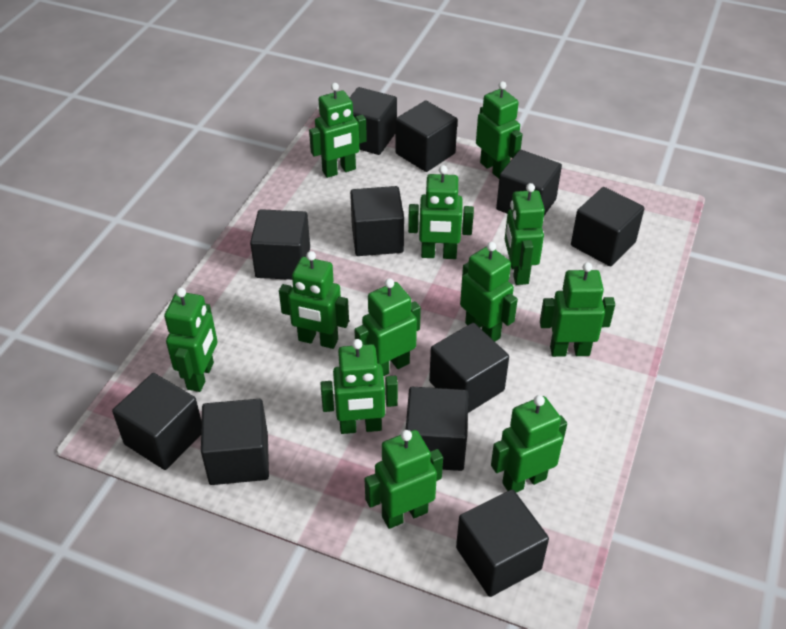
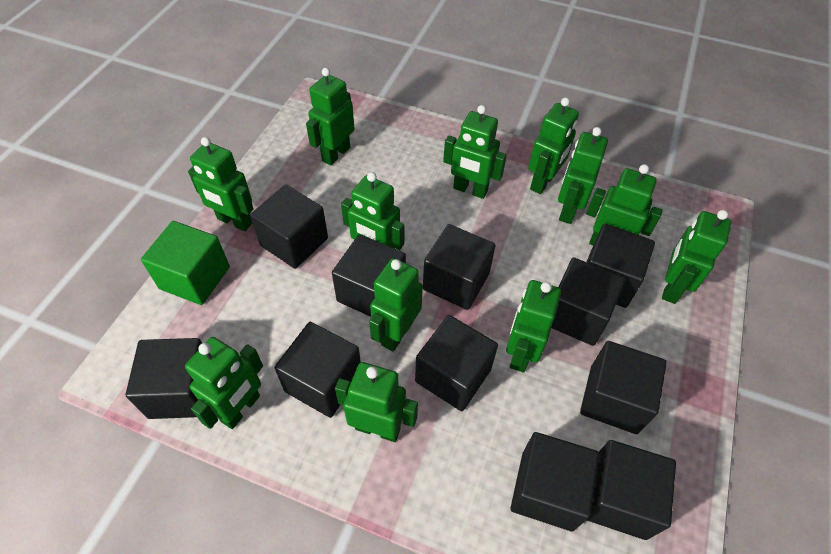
green cube: none = 0 -> [141,221,230,305] = 1

